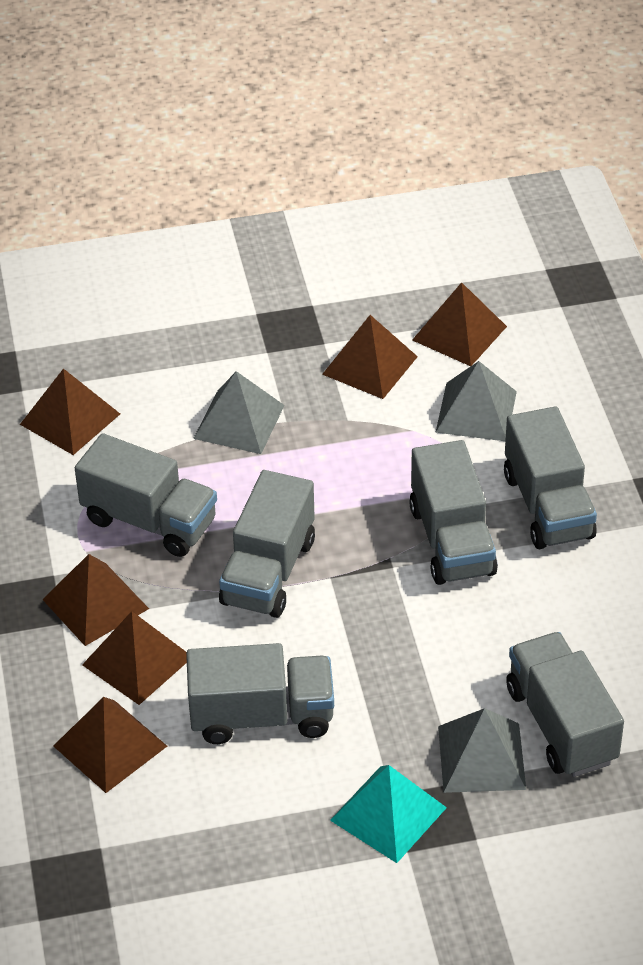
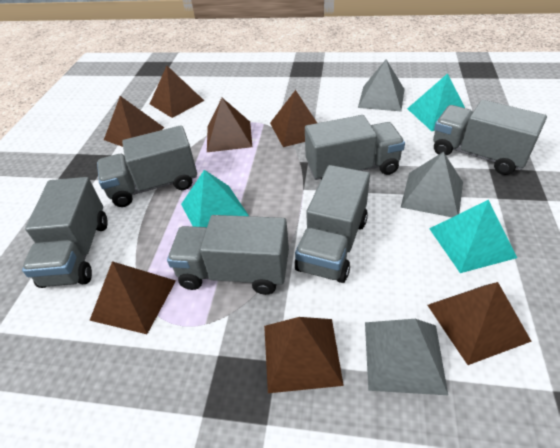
brown pyramid: [20,368,120,455] [42,554,149,646] [54,697,167,793] [82,611,187,705] [322,315,418,399] [412,282,507,366] = 6 -> [89,261,176,334] [104,96,164,147] [150,66,204,118] [207,98,252,152] [264,317,344,393] [270,90,317,147] [427,282,532,365] = 7
turquoise pyramid: [330,765,447,863] = 1 -> [181,170,249,228] [407,73,465,131] [429,200,517,273] = 3

